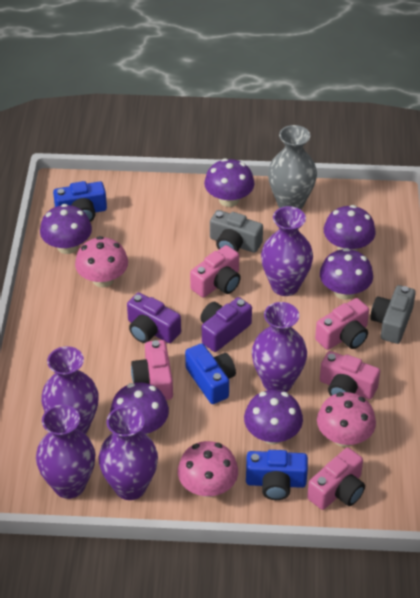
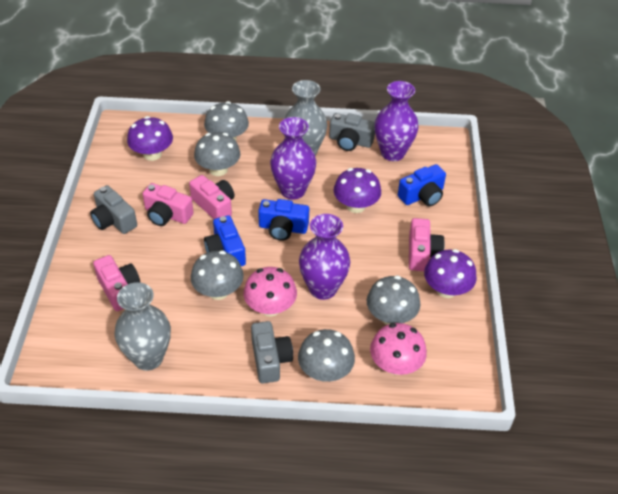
grey camera: [210,210,263,253] [370,285,416,344] = 2 -> [90,185,137,234] [251,321,293,383] [329,113,375,151] = 3
grey mushroom: none = 0 -> [191,251,244,300] [194,132,240,176] [204,101,249,140] [298,329,355,382] [367,275,420,325] = 5
grey vase: [268,125,317,210] = 1 -> [114,282,171,371] [285,80,327,156] = 2
pink camera: [131,340,173,400] [190,245,241,297] [307,448,365,510] [315,298,369,350] [320,351,380,399] = 5 -> [93,255,141,311] [143,183,194,226] [189,175,234,219] [409,218,445,271] = 4
pink mushroom: [75,236,128,288] [178,441,238,497] [317,392,376,447] = 3 -> [244,267,297,317] [370,323,427,375] = 2
purple camera: [127,292,181,343] [200,297,252,352] = 2 -> none = 0
purple mushroom: [40,204,92,254] [110,382,169,435] [204,158,255,207] [244,390,303,445] [320,248,373,300] [324,205,376,251] = 6 -> [127,116,173,161] [334,168,381,213] [424,249,477,298] = 3
purple vase: [36,405,95,499] [41,346,99,434] [98,406,158,500] [252,302,307,392] [261,206,313,296] = 5 -> [270,117,316,199] [299,214,350,300] [375,81,419,161] = 3

